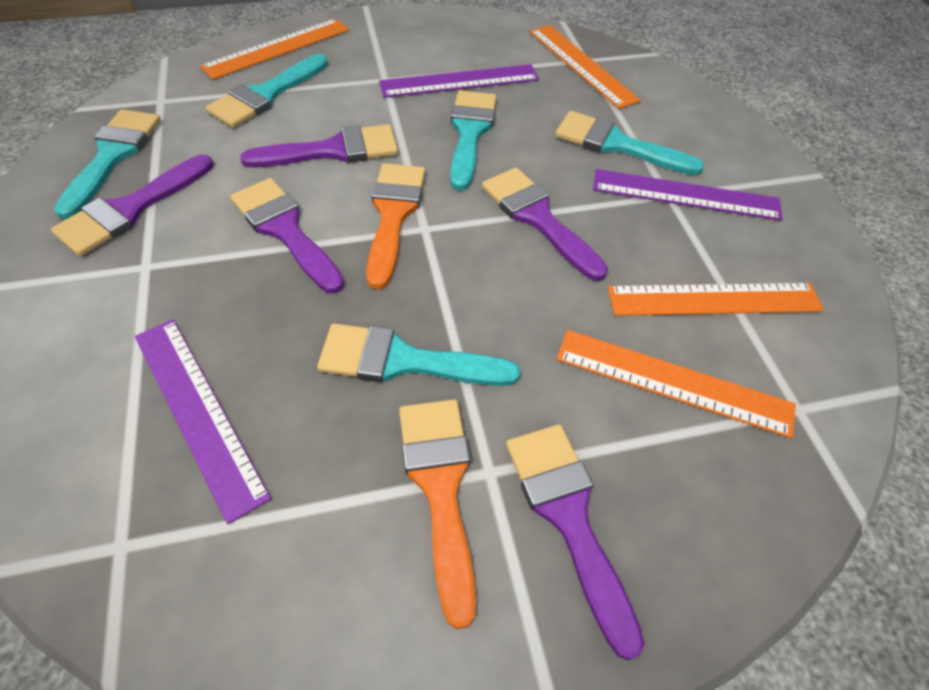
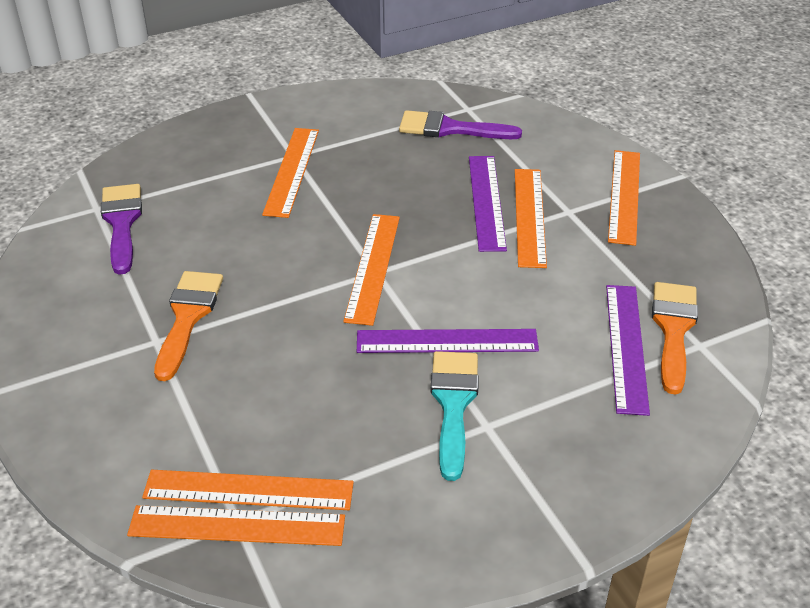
orange ruler: [200,18,349,80] [529,25,641,109] [557,330,796,438] [608,283,824,316] = 4 -> [127,505,345,546] [142,470,354,510] [262,128,319,218] [343,214,400,326] [515,169,547,268] [608,150,640,246] = 6
purple brush: [51,155,213,256] [230,178,344,293] [240,124,398,167] [482,168,608,281] [506,424,644,660] = 5 -> [101,184,142,275] [399,110,522,139] = 2
turquoise brush: [54,109,161,219] [206,54,328,128] [317,324,520,386] [450,90,496,190] [555,111,704,175] = 5 -> [431,351,479,481] = 1

